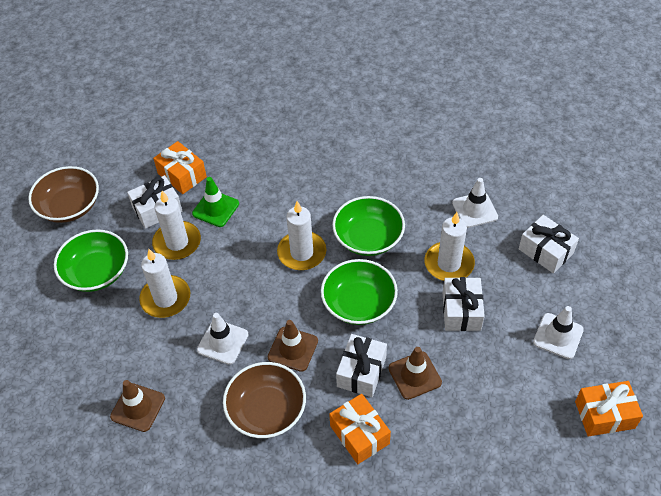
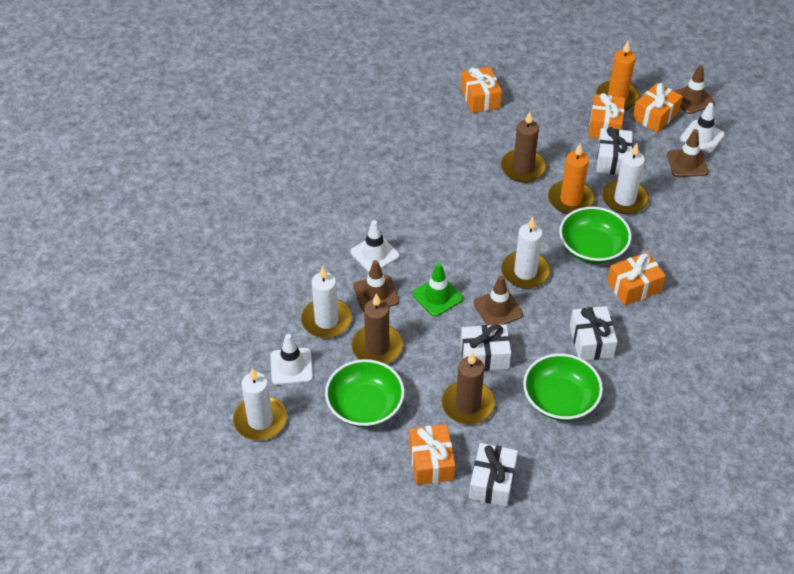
brown bowl: [28,166,99,223] [223,362,306,438] = 2 -> none = 0
brown candle: none = 0 -> [352,293,403,364] [442,352,495,425] [501,112,547,182] = 3
brown traffic cone: [110,380,165,432] [268,320,318,372] [388,347,442,400] = 3 -> [353,260,399,311] [474,276,523,325] [667,129,708,177] [674,65,715,114] = 4
orange candle: none = 0 -> [548,144,595,214] [596,41,640,110] = 2
orange gift: [153,141,207,194] [329,394,391,464] [575,381,643,436] = 3 -> [409,424,455,485] [461,67,502,113] [588,93,625,138] [607,252,666,306] [632,83,683,133] = 5

